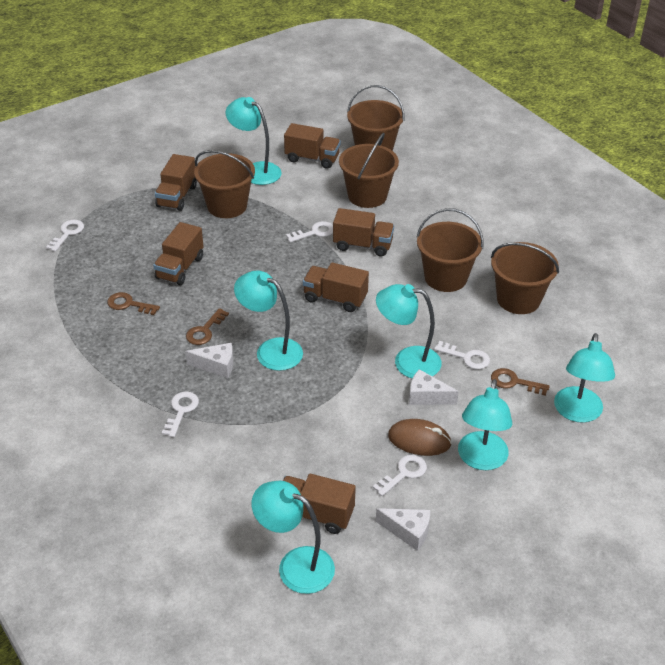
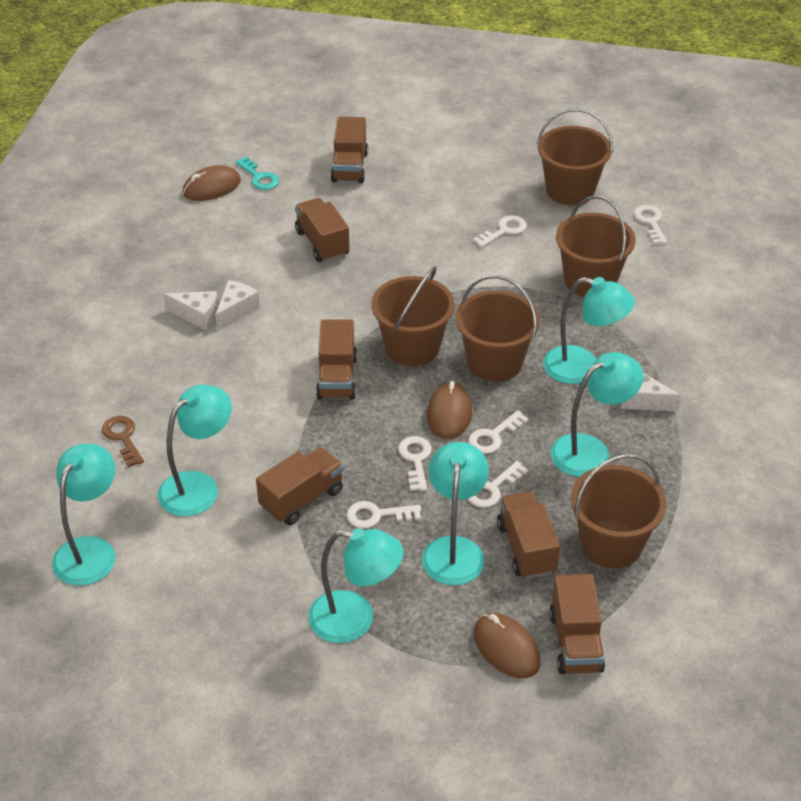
brown key: [107,292,160,315] [186,308,229,345] [491,368,550,396] = 3 -> [102,416,144,467] = 1
brown mouse: [388,419,452,456] = 1 -> [182,165,241,201] [427,381,472,439] [474,613,541,678] = 3
turquoise key: none = 0 -> [235,156,279,190] = 1
white key: [46,220,84,252] [162,392,199,437] [286,221,333,243] [373,455,427,496] [434,341,490,369] = 5 -> [347,501,421,529] [398,436,432,491] [468,410,529,454] [468,461,528,508] [473,215,527,247] [634,205,667,245] = 6

